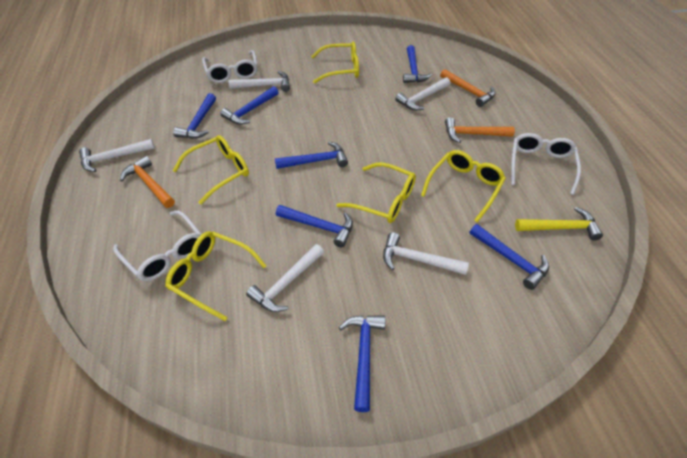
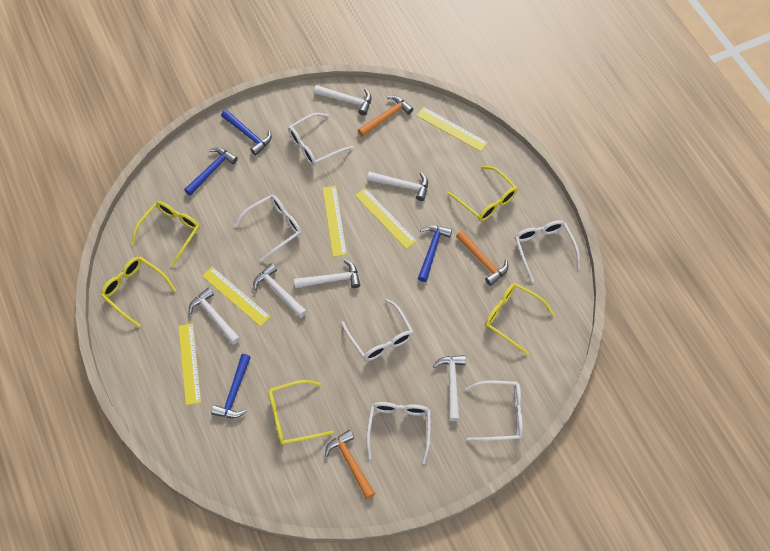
blue hammer: [173,93,216,139] [220,86,279,125] [275,142,348,169] [276,205,353,247] [339,315,385,412] [403,45,432,83] [469,224,549,290] = 7 -> [184,148,238,196] [211,354,251,418] [221,110,272,155] [418,225,452,282] = 4
white glasses: [113,210,202,281] [202,50,258,83] [511,133,581,195] = 3 -> [234,195,301,262] [288,113,353,166] [341,299,413,361] [366,402,431,464] [465,380,523,441] [515,220,580,282] = 6
white hammer: [79,139,155,172] [228,71,290,92] [246,244,324,312] [383,232,469,275] [395,77,450,110] = 5 -> [189,287,240,345] [253,263,307,318] [294,260,360,288] [314,85,372,115] [367,171,428,201] [433,355,466,421] = 6
yellow hammer: [515,207,603,241] = 1 -> none = 0
yellow ruler: none = 0 -> [178,324,201,405] [202,267,271,327] [323,186,347,257] [355,188,417,249] [416,107,488,152] = 5

